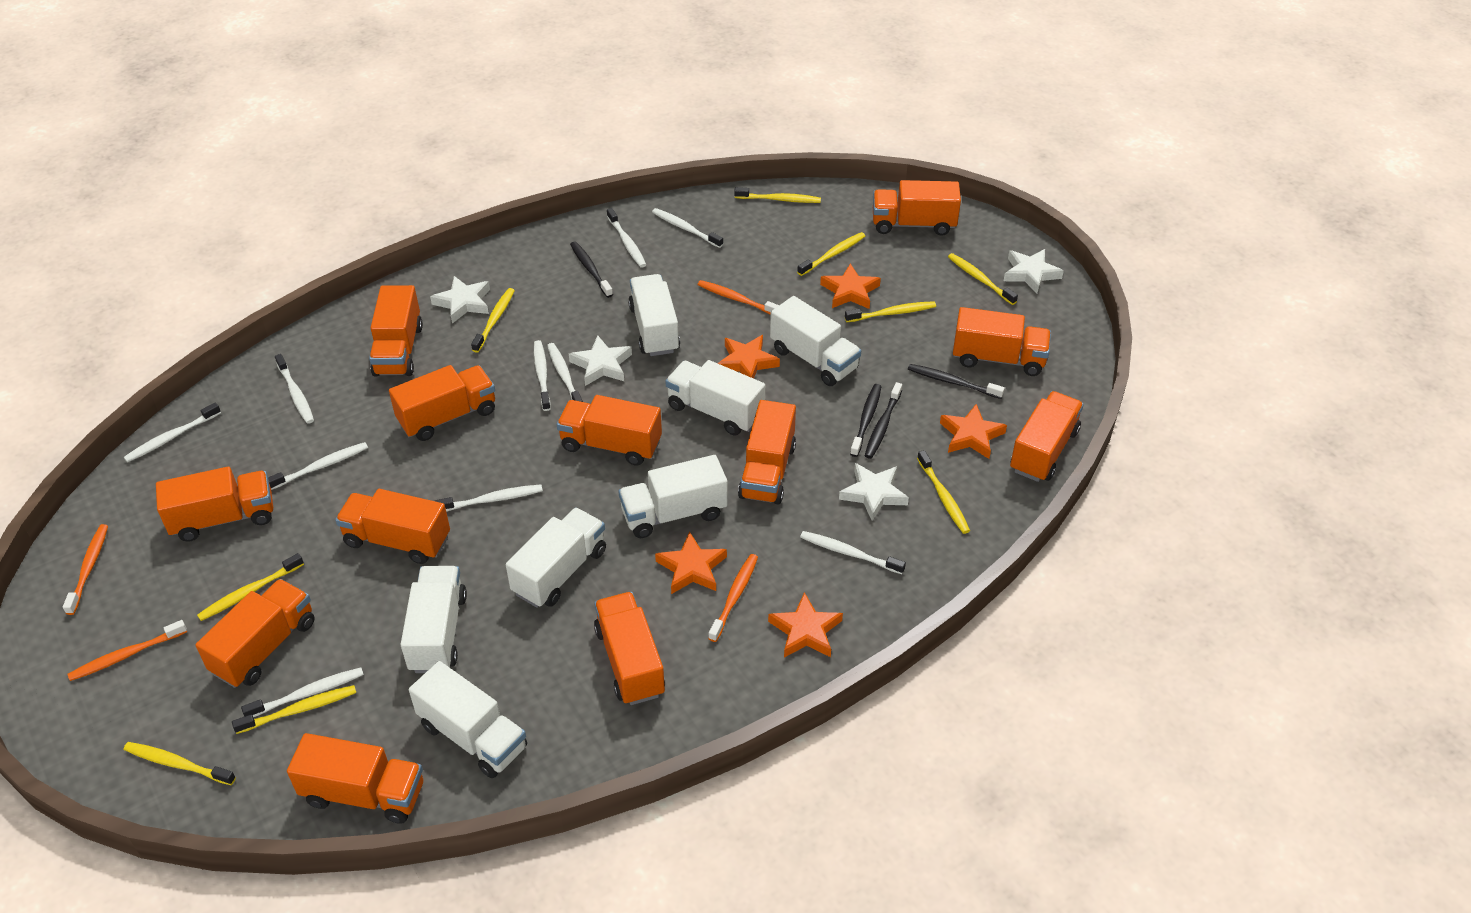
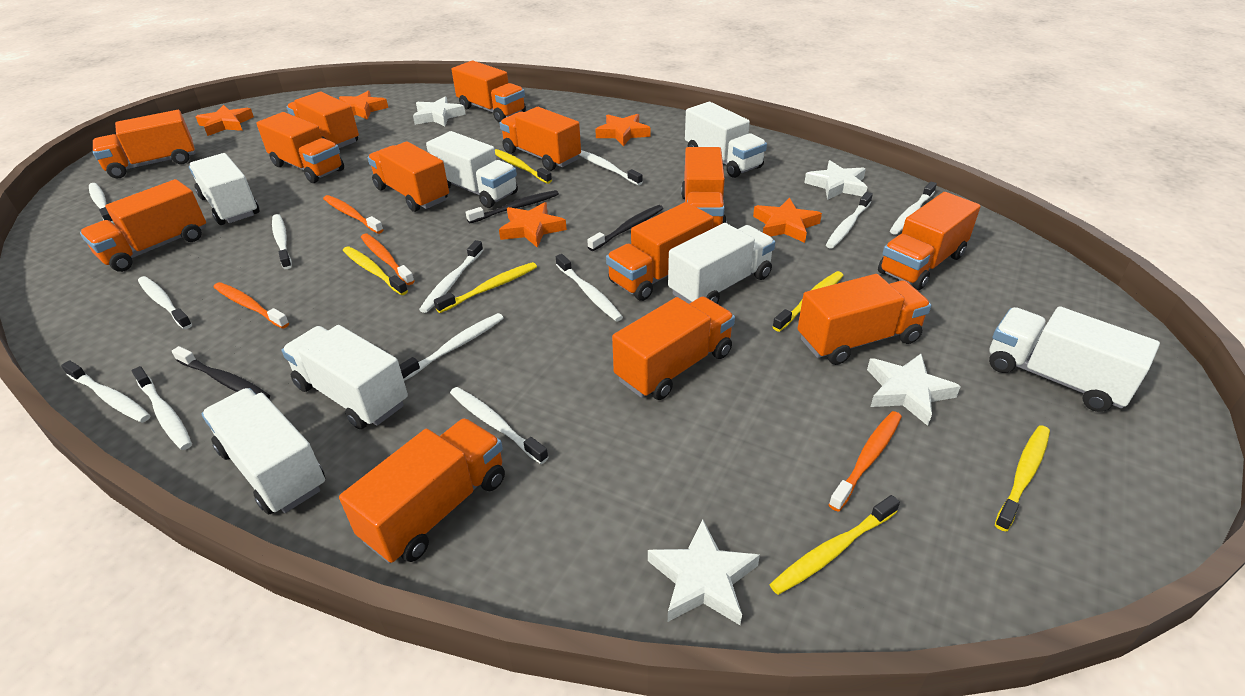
black toothbrush: [570,241,613,298] [850,384,881,457] [865,382,902,459] [908,364,1005,399] = 4 -> [172,346,270,399] [466,190,559,223] [587,205,663,251] = 3
orange truck: [156,467,273,542] [196,579,315,688] [287,733,423,824] [335,489,450,564] [369,285,423,376] [389,365,495,441] [557,395,662,466] [594,592,665,705] [738,400,796,504] [873,180,961,236] [953,307,1051,376] [1010,391,1084,482] = 12 -> [80,179,206,272] [93,110,196,179] [256,112,344,183] [287,92,359,148] [339,418,505,564] [368,141,449,212] [452,61,526,122] [500,107,581,171] [606,202,713,301] [612,297,735,400] [681,147,727,228] [798,274,931,365] [878,192,981,290] = 13
white toothbrush: [124,403,221,463] [241,667,364,717] [268,442,368,490] [275,354,314,424] [435,484,543,512] [534,340,551,411] [547,343,583,402] [607,208,646,268] [652,208,723,248] [800,531,906,574] = 10 -> [61,360,150,423] [89,183,114,223] [131,366,192,450] [138,276,192,329] [272,214,292,269] [399,313,503,381] [419,240,483,313] [450,387,548,464] [556,254,623,322] [578,150,643,185] [826,192,873,249] [890,182,937,235] = 12
yellow toothbrush: [124,742,236,785] [197,553,304,621] [232,685,356,734] [471,288,515,353] [734,187,821,203] [797,232,865,276] [845,301,936,322] [917,450,970,534] [948,253,1018,305] = 9 -> [343,246,408,295] [434,262,537,313] [495,149,552,184] [769,495,900,595] [773,271,844,332] [995,425,1050,532] = 6

